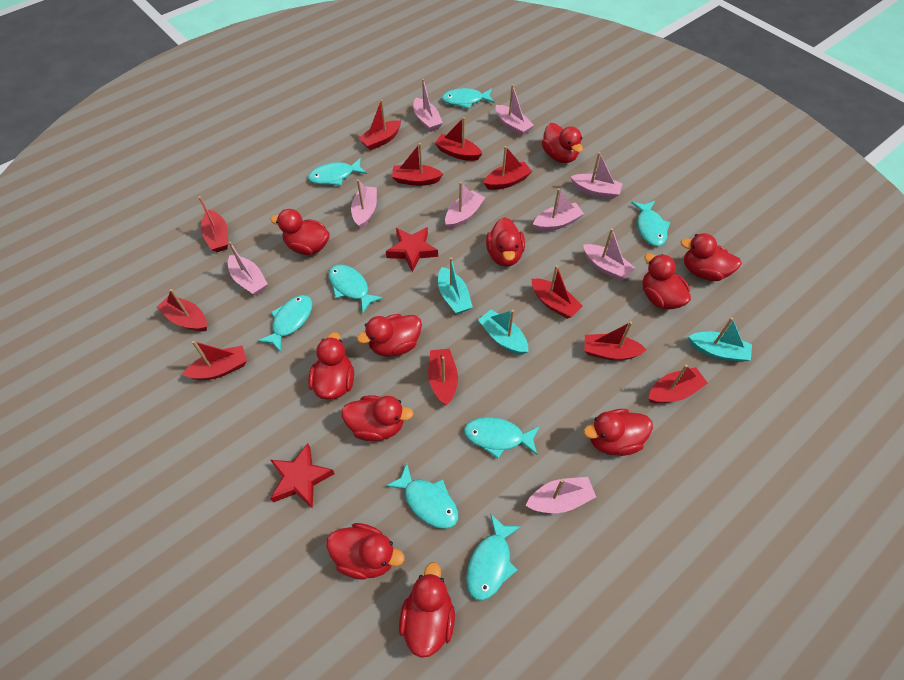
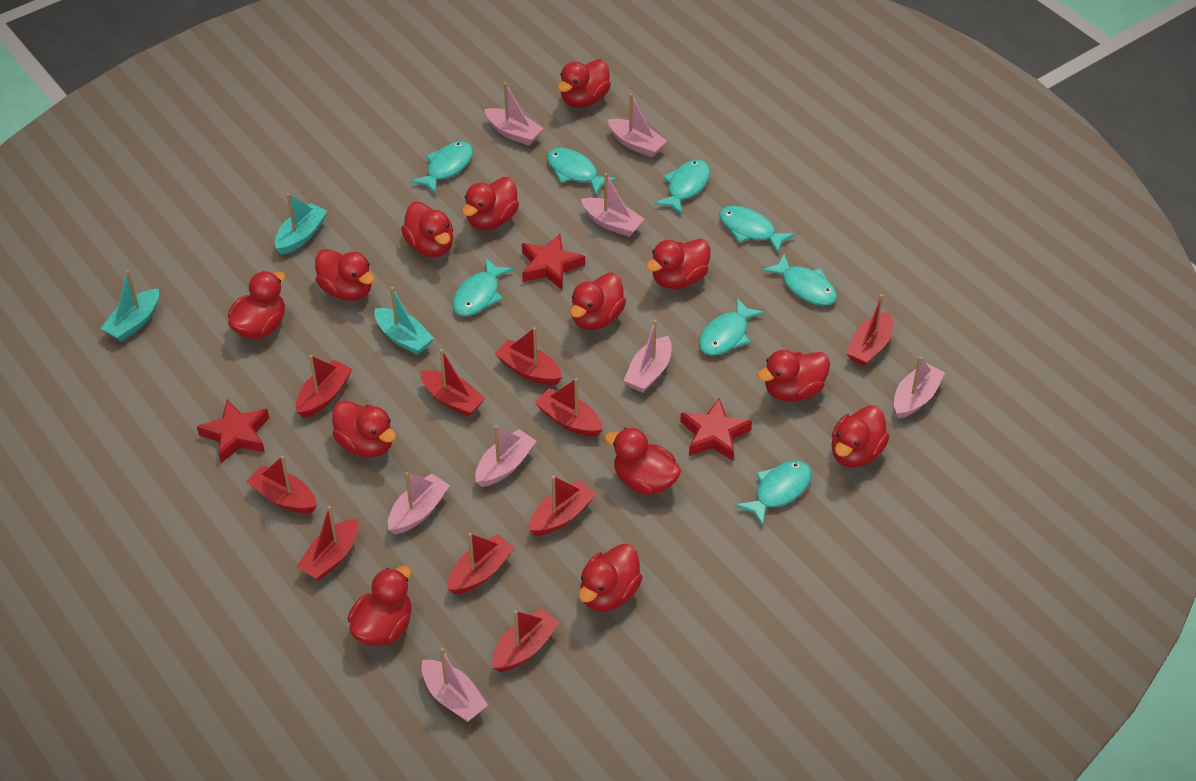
pink boat: [228,241,268,296] [351,179,377,229] [413,79,443,132] [445,182,485,229] [496,84,534,136] [526,477,596,513] [533,188,584,231] [570,152,623,199] [583,228,635,281] = 9 -> [388,472,450,534] [422,648,488,722] [475,425,537,487] [485,83,544,146] [581,173,644,237] [608,94,667,157] [624,320,672,392] [894,357,945,419] = 8
red boat: [156,289,207,331] [182,341,247,380] [198,196,228,252] [358,99,401,151] [392,143,443,186] [428,349,458,405] [435,117,483,161] [484,146,532,190] [532,265,583,319] [585,321,647,361] [648,365,708,404] = 11 -> [246,456,317,513] [296,355,352,418] [297,506,359,580] [420,349,486,417] [448,533,515,594] [492,608,560,672] [495,327,562,385] [529,475,596,536] [535,378,603,436] [846,294,893,366] = 10
red duck: [270,209,330,255] [308,332,354,400] [326,523,405,580] [341,395,414,441] [357,314,422,357] [399,562,455,658] [486,217,525,267] [541,123,583,163] [583,409,653,456] [642,253,691,310] [680,233,742,281] = 11 -> [228,271,285,339] [315,249,375,301] [332,400,396,457] [348,566,412,646] [401,202,453,257] [462,177,519,230] [558,59,611,108] [570,273,626,330] [579,544,642,611] [604,428,681,495] [646,239,710,289] [757,350,830,402] [831,405,889,467] = 13
red star: [270,443,335,509] [386,227,438,272] = 2 -> [197,399,269,463] [522,234,585,290] [680,398,752,461] = 3

